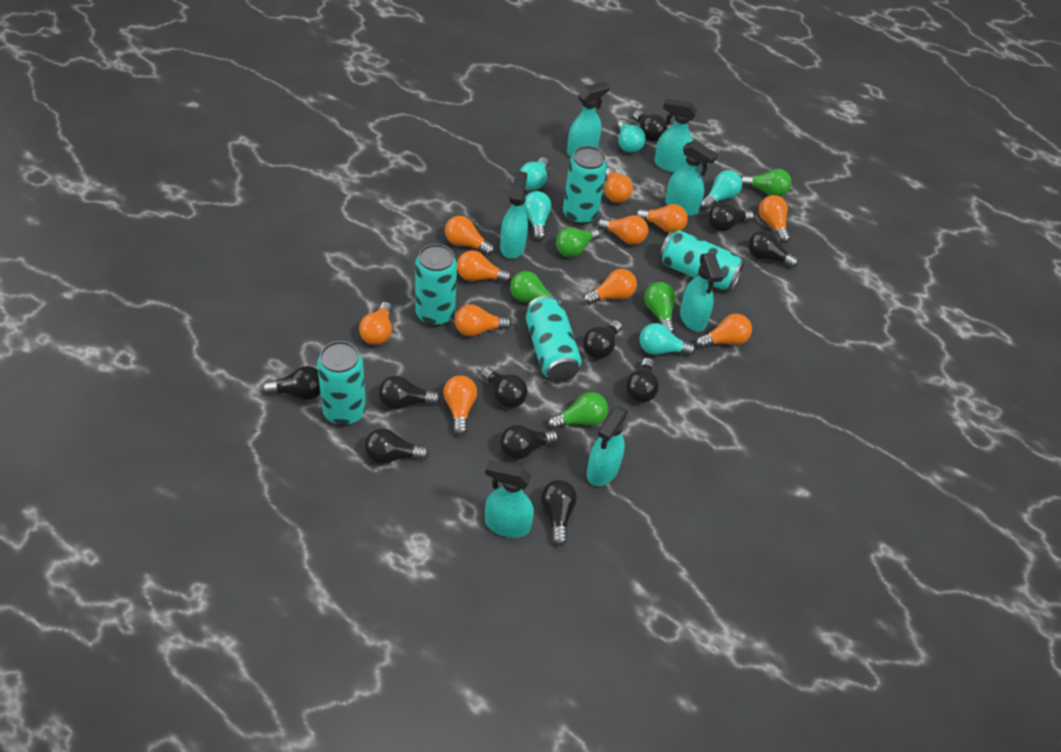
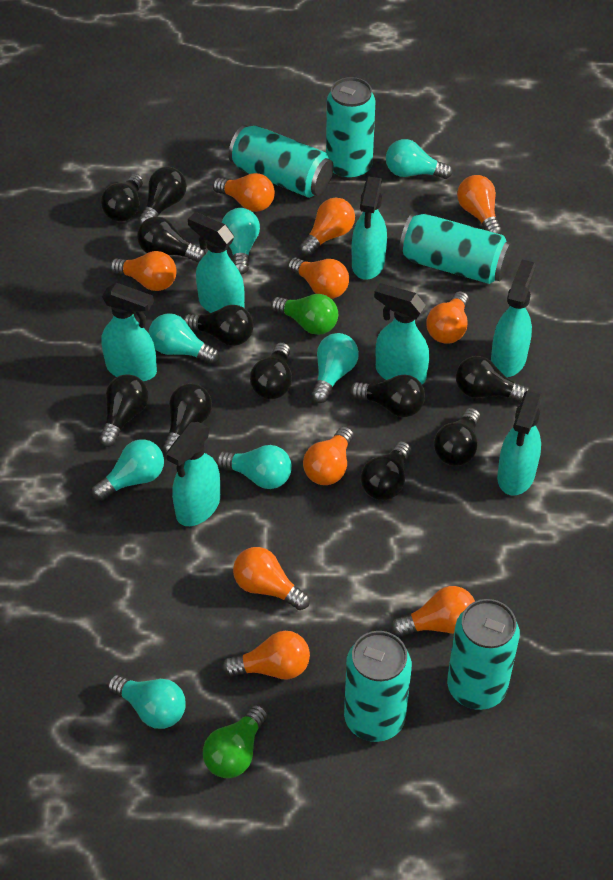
green light bulb: [510,271,563,305] [548,392,608,429] [556,227,600,257] [644,282,675,333] [741,169,792,197] = 5 -> [203,704,267,778] [271,294,338,335] = 2
orange light bulb: [359,302,392,345] [443,375,477,436] [445,216,495,255] [455,304,512,337] [457,250,512,283] [583,269,637,305] [597,215,648,245] [604,167,633,203] [635,204,688,233] [696,314,752,348] [759,195,790,243] = 11 -> [110,251,177,291] [213,173,275,212] [222,631,310,679] [233,547,310,610] [288,257,349,299] [299,198,355,256] [303,426,354,485] [391,586,475,637] [426,291,469,344] [457,175,502,234] = 10
turquoise light bulb: [520,157,549,191] [522,191,551,241] [617,120,646,153] [640,323,696,356] [701,170,742,210] = 5 -> [92,439,164,501] [107,675,186,729] [149,313,220,364] [216,445,292,489] [221,208,260,275] [311,333,359,403] [386,139,453,179] = 7

